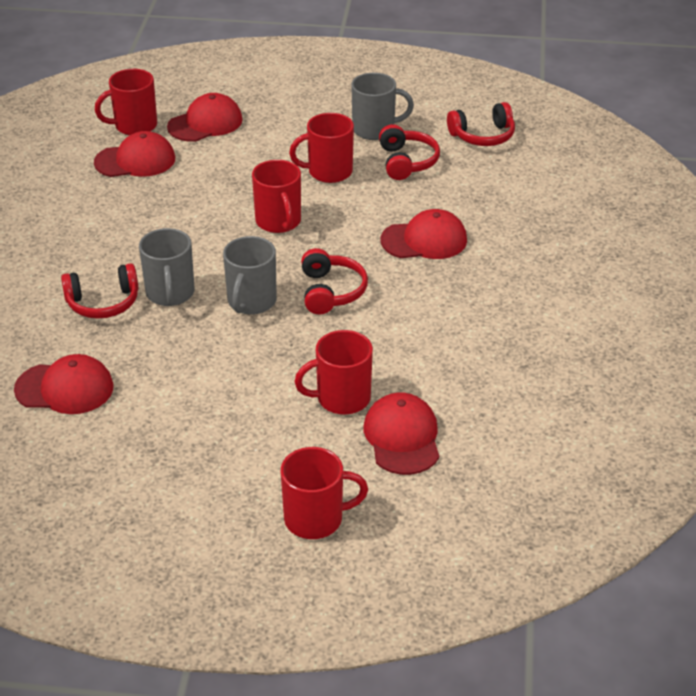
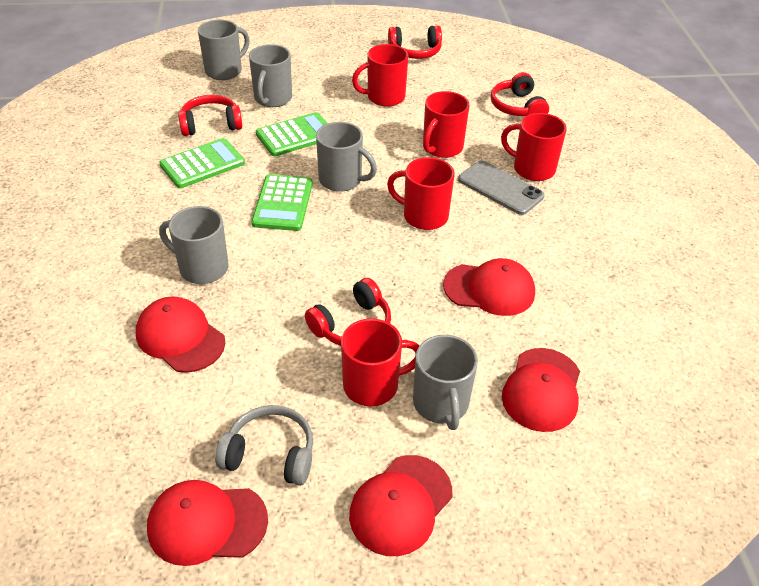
green calculator: none = 0 -> [159,138,245,188] [251,174,313,231] [256,112,328,156] = 3
grey headphones: none = 0 -> [215,405,313,486] = 1
grey mug: [139,228,195,306] [223,236,277,315] [351,73,414,140] = 3 -> [159,206,229,284] [198,20,250,80] [249,44,292,107] [316,122,377,192] [413,335,478,430] = 5
grey phone: none = 0 -> [458,161,545,215] = 1

